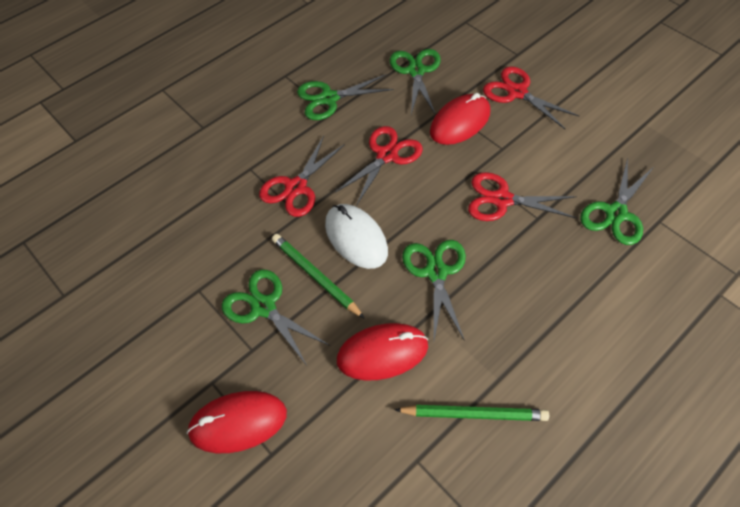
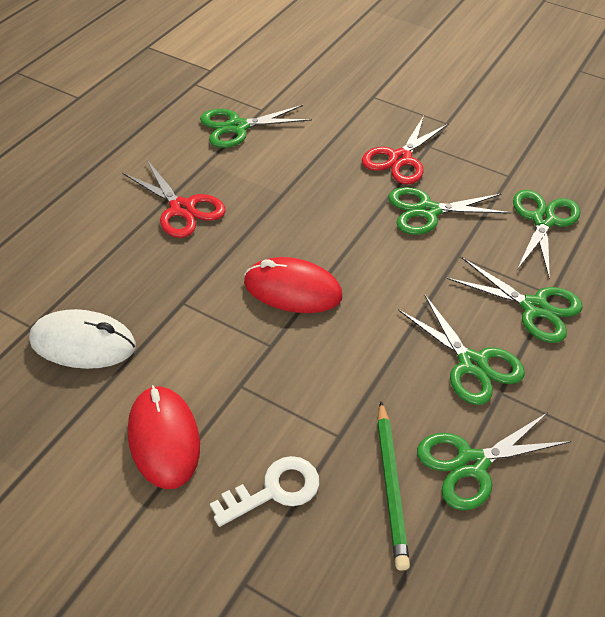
green pencil: [272,234,365,319] [394,405,549,421] = 2 -> [377,401,410,571] = 1
green scissors: [222,269,330,367] [297,74,394,120] [390,49,441,115] [402,240,466,341] [580,158,654,245] = 5 -> [200,105,312,148] [388,187,512,235] [398,294,525,405] [417,413,571,510] [447,257,583,343] [513,190,580,279] = 6
red mouse: [187,391,287,453] [337,323,428,381] [430,93,490,145] = 3 -> [128,385,200,489] [244,257,342,313] = 2
red scissors: [259,136,345,217] [335,126,423,206] [468,172,577,221] [483,67,579,129] = 4 -> [122,160,225,238] [362,116,448,184] = 2
white key: none = 0 -> [210,456,320,527] = 1

